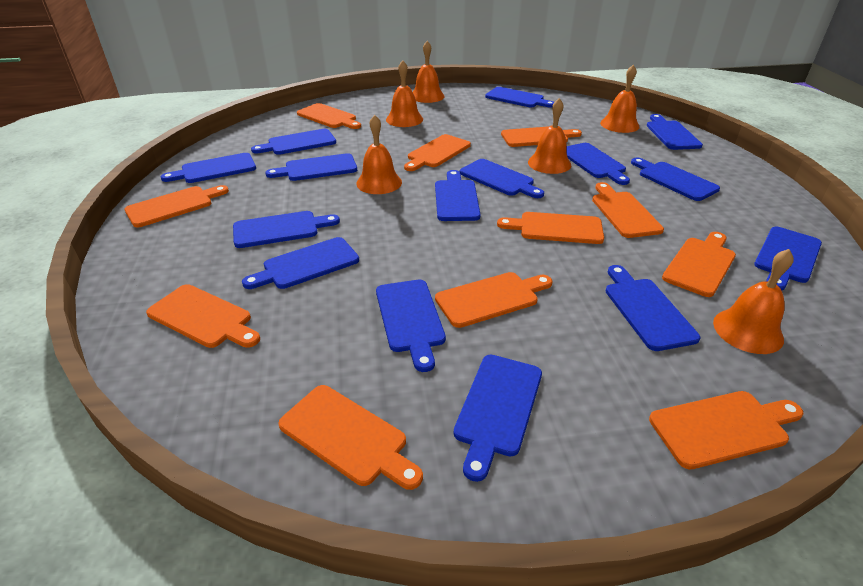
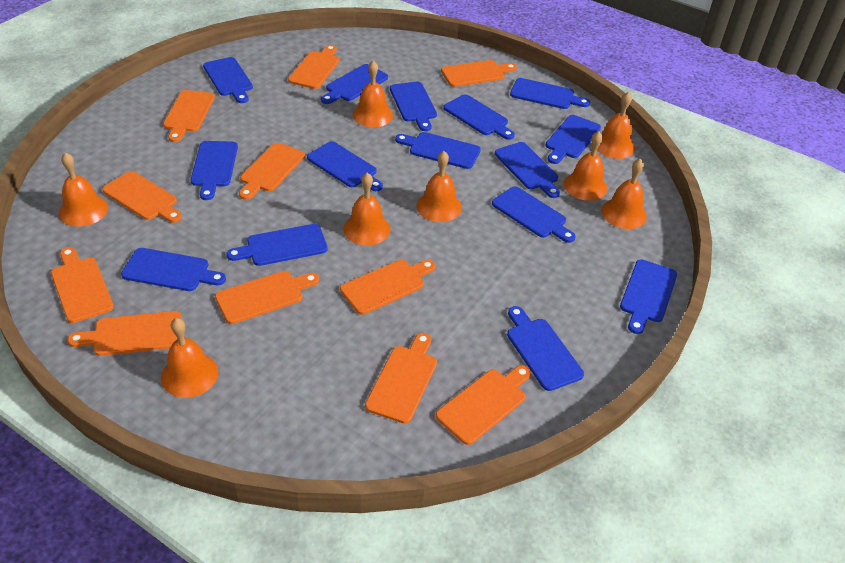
orange bell: [356,115,402,194] [386,60,423,127] [413,41,444,103] [528,98,571,174] [600,65,639,133] [713,249,794,354] = 6 -> [59,152,108,226] [161,318,218,398] [343,173,390,245] [352,60,393,127] [416,151,462,222] [564,131,607,201] [597,92,635,159] [601,159,647,229] = 8

